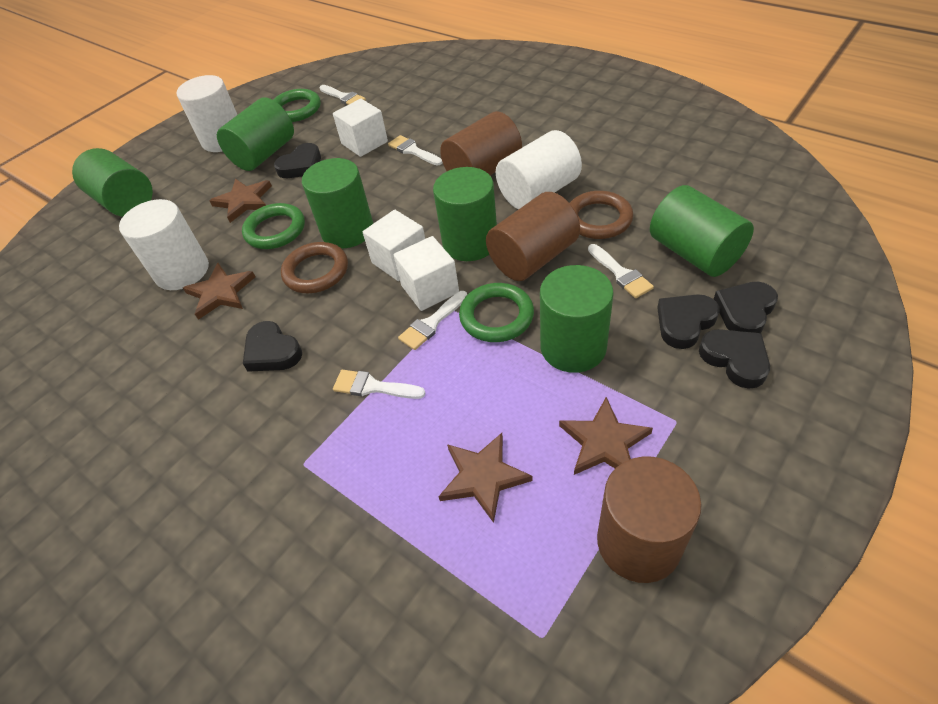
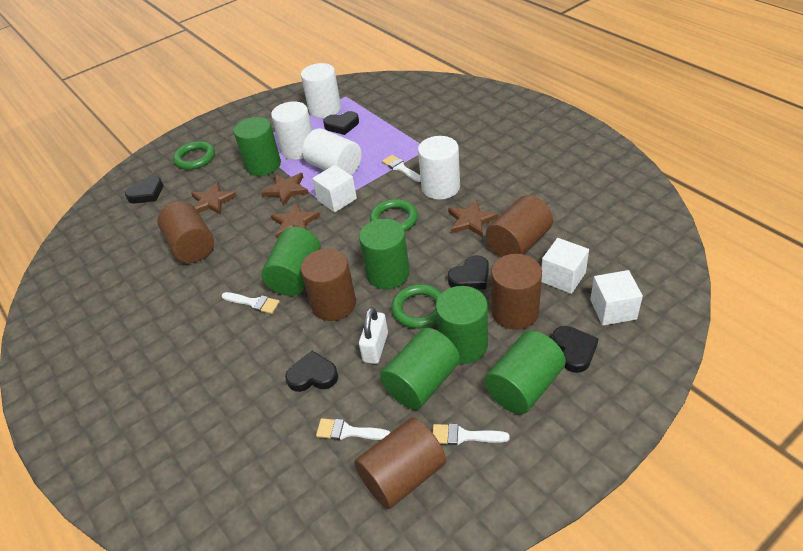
brown cylinder: [440,111,522,175] [486,192,580,281] [597,456,702,583] = 3 -> [157,201,214,263] [301,248,356,321] [354,417,446,509] [486,195,553,257] [491,254,542,330] = 5
brown ring: [281,242,348,293] [570,191,633,239] = 2 -> none = 0
white brush: [320,85,366,105] [333,370,425,399] [388,135,442,166] [398,291,467,350] [588,244,654,298] = 5 -> [222,292,280,314] [316,418,390,440] [382,155,421,182] [433,424,509,445] = 4
white cylinder: [119,199,209,290] [176,75,237,152] [496,130,582,209] = 3 -> [271,101,313,160] [301,63,341,118] [302,128,362,175] [418,136,460,200] = 4
white padlock: none = 0 -> [359,307,388,364] = 1

